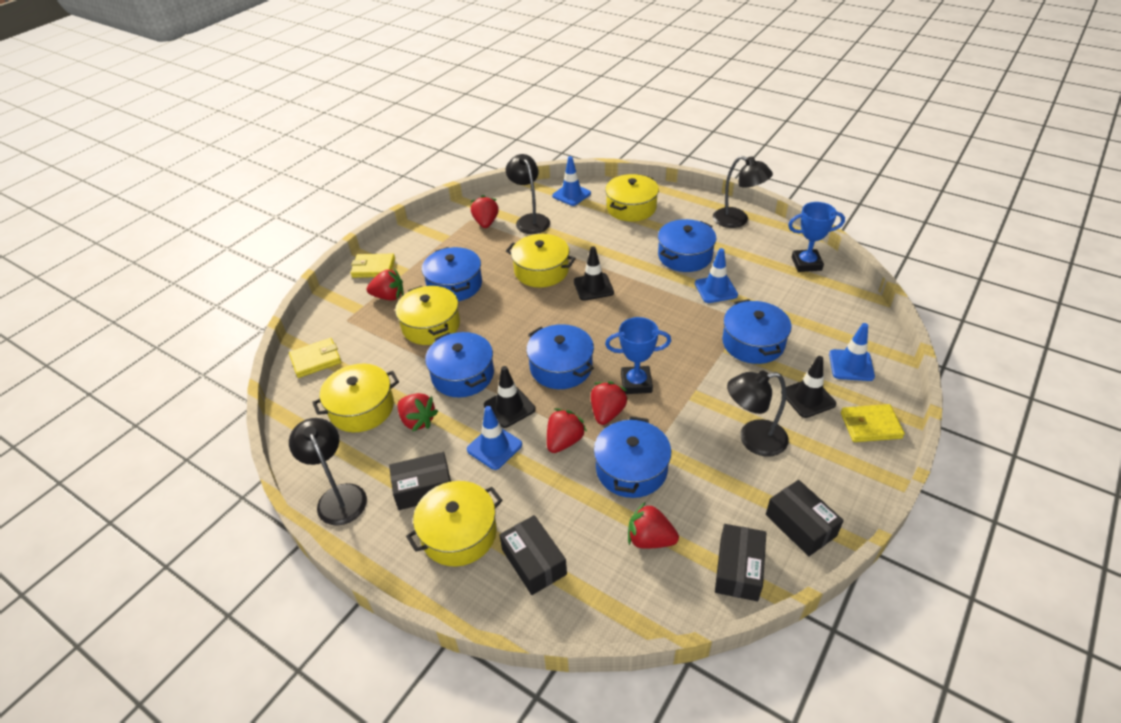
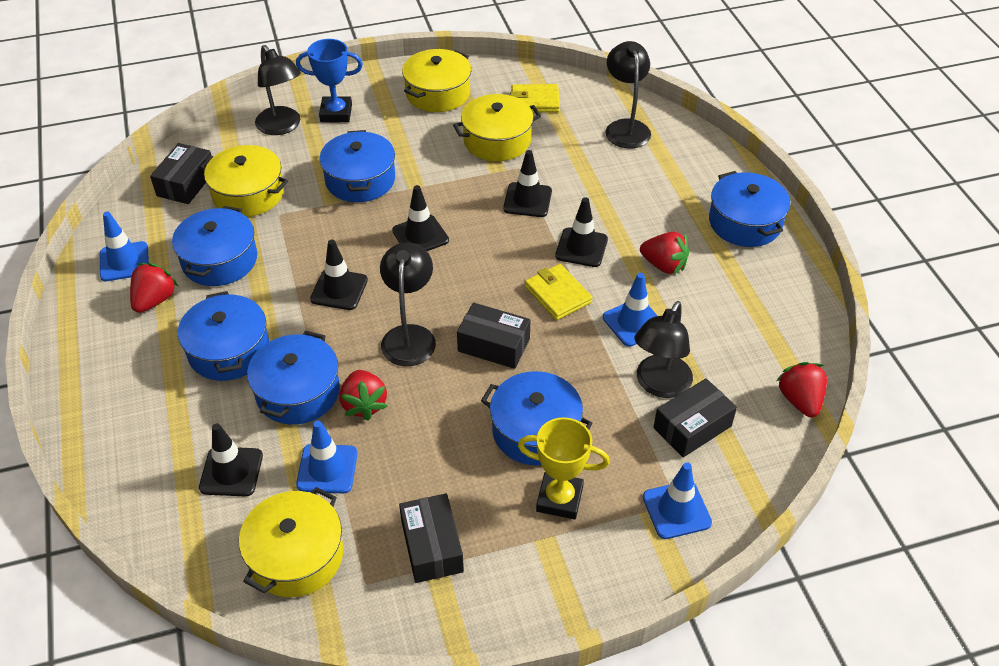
black traffic cone: [484,366,536,428] [574,246,614,301] [781,356,836,418] = 3 -> [199,423,263,497] [310,240,368,310] [392,185,449,251] [503,150,552,217] [555,197,608,267] = 5
blue trophy: [605,317,671,394] [788,202,845,272] = 2 -> [296,39,363,122] = 1
red strawberry: [367,268,404,301] [398,393,438,432] [471,195,499,228] [547,409,587,453] [591,381,628,425] [628,502,679,549] = 6 -> [130,263,179,313] [340,370,388,421] [640,232,689,275] [776,362,827,417] = 4
yellow pot: [312,364,399,432] [395,286,460,345] [406,481,503,566] [506,234,576,287] [605,174,659,221] = 5 -> [200,145,288,217] [239,487,343,597] [402,49,471,112] [453,94,541,161] = 4
yellow trophy: none = 0 -> [518,417,610,520] = 1
yellow wallet: [289,338,341,378] [351,254,395,278] [841,404,905,442] = 3 -> [510,84,560,113] [525,264,592,320] = 2

